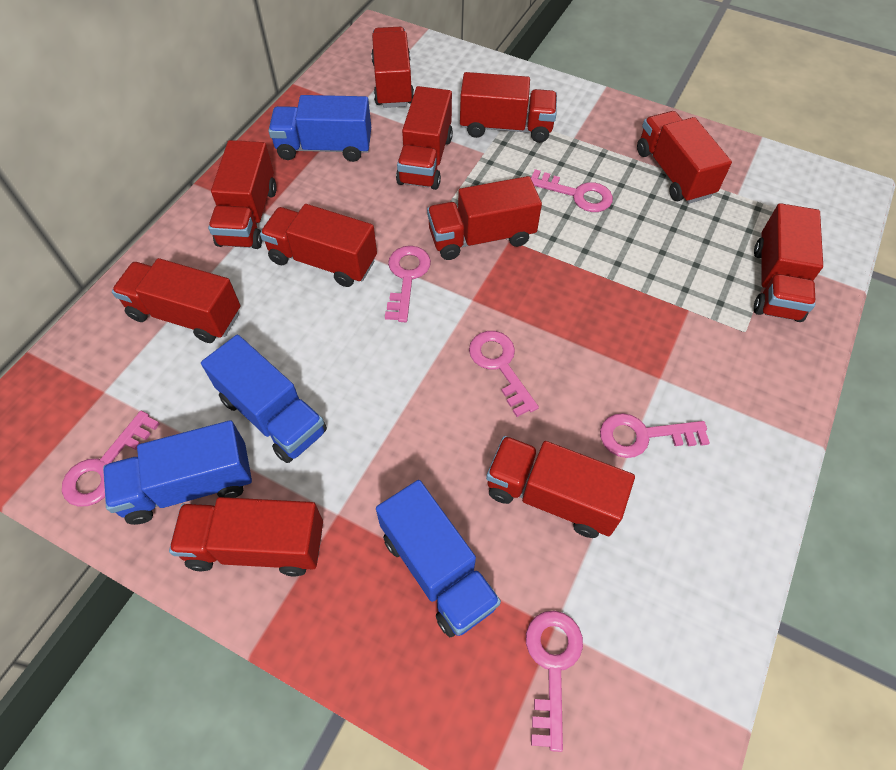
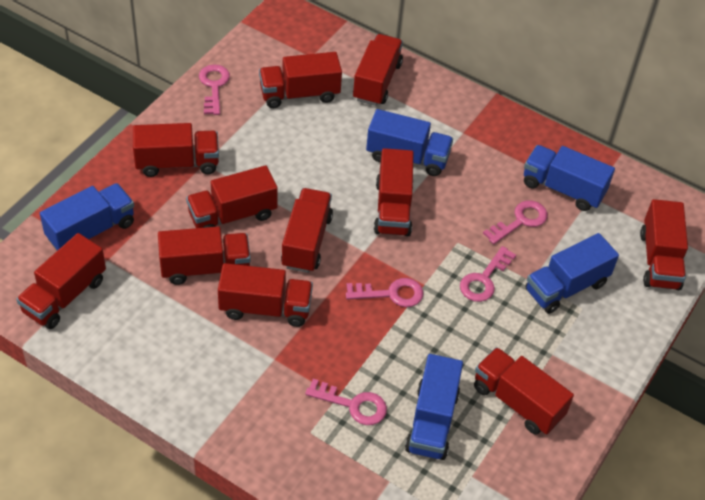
blue truck: [103,420,252,525] [201,335,327,463] [268,95,371,162] [376,480,501,637] = 4 -> [40,183,134,251] [366,109,453,176] [405,354,463,460] [524,145,615,211] [525,233,619,314] = 5
pink key: [62,411,160,507] [385,246,431,322] [469,331,539,417] [526,611,583,752] [530,169,613,212] [600,413,710,458] = 6 -> [199,64,230,115] [305,379,387,425] [346,278,423,307] [460,246,516,302] [483,200,548,244] = 5

